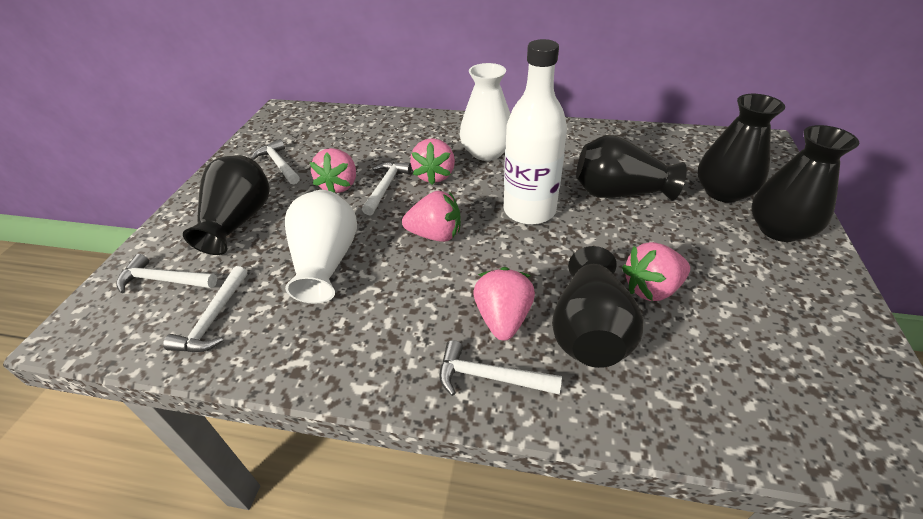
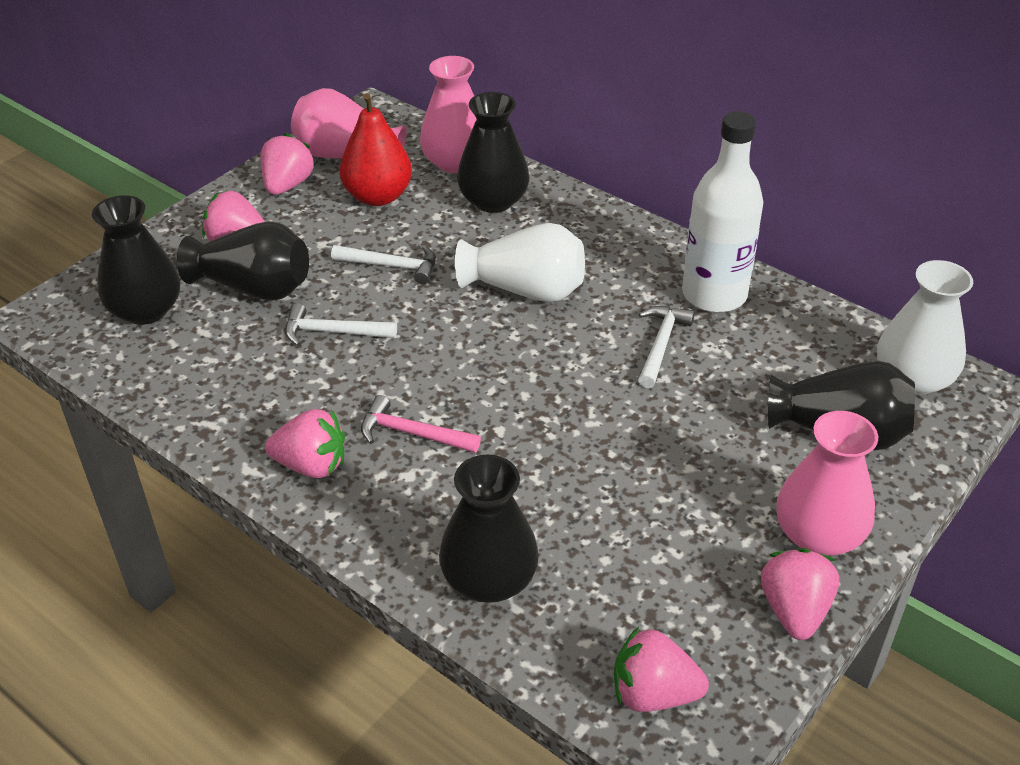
pink hammer: none = 0 -> [361,395,481,453] = 1
pink vase: none = 0 -> [291,88,407,158] [420,56,477,173] [776,411,878,556] = 3
red pear: none = 0 -> [340,93,412,206] = 1
white hammer: [116,254,217,293] [163,266,247,352] [251,139,300,184] [362,161,412,216] [439,340,562,396] = 5 -> [285,303,397,346] [331,245,436,284] [638,306,695,388] = 3

